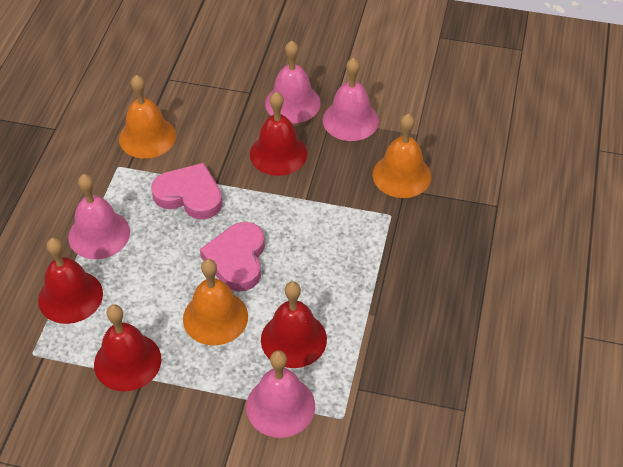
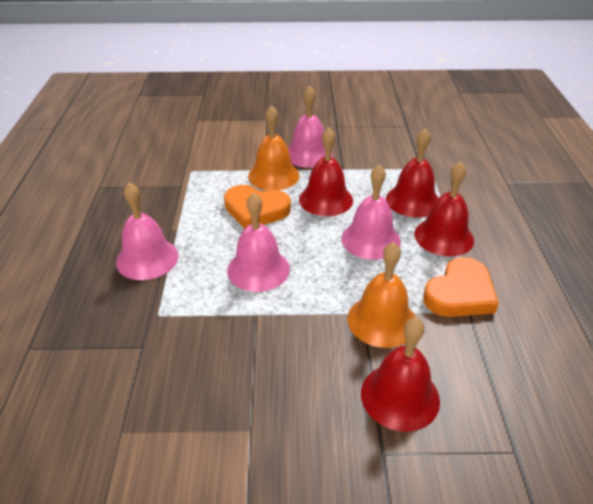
orange bell: [119,75,176,159] [183,259,248,345] [373,114,431,198] = 3 -> [248,105,299,190] [348,242,415,348] = 2
orange heart: none = 0 -> [224,185,291,229] [423,257,499,317] = 2
pink heart: [151,163,222,220] [200,222,265,292] = 2 -> none = 0

